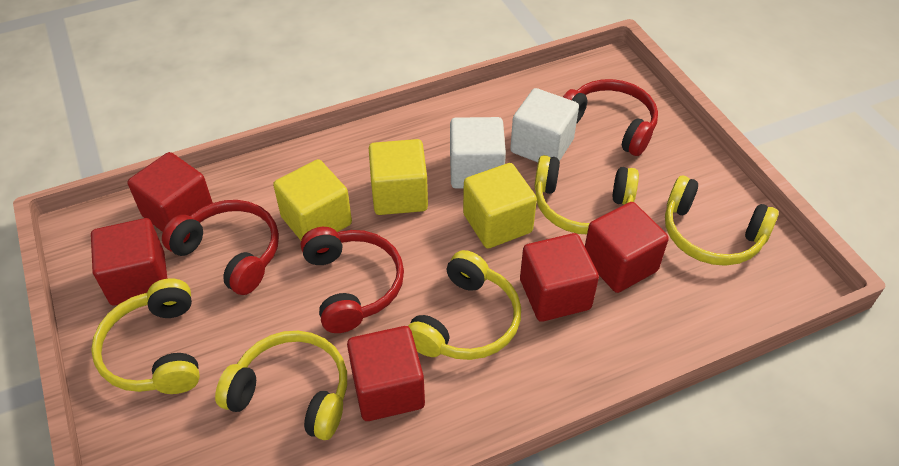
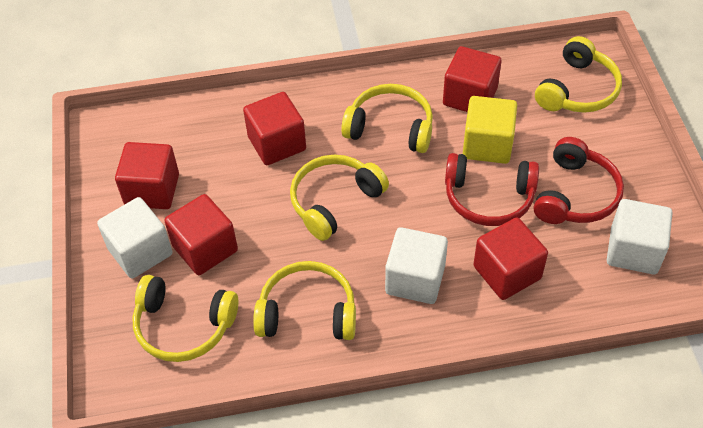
red headphones: [162,200,279,295] [301,227,404,333] [563,79,658,156] = 3 -> [445,153,539,226] [534,137,624,224] = 2
white cube: [450,117,506,189] [510,88,579,162] = 2 -> [97,197,173,278] [385,227,448,304] [607,199,672,274] = 3
yellow cube: [273,159,352,240] [369,139,428,215] [463,163,537,248] = 3 -> [463,96,517,164] = 1

